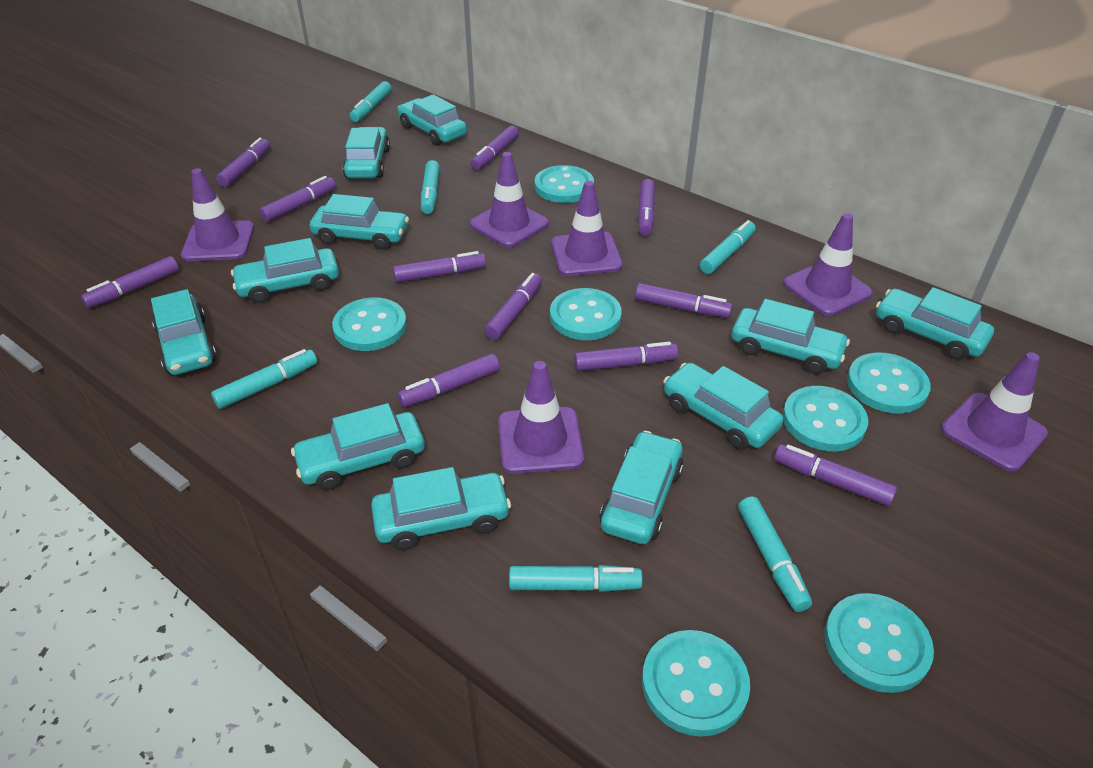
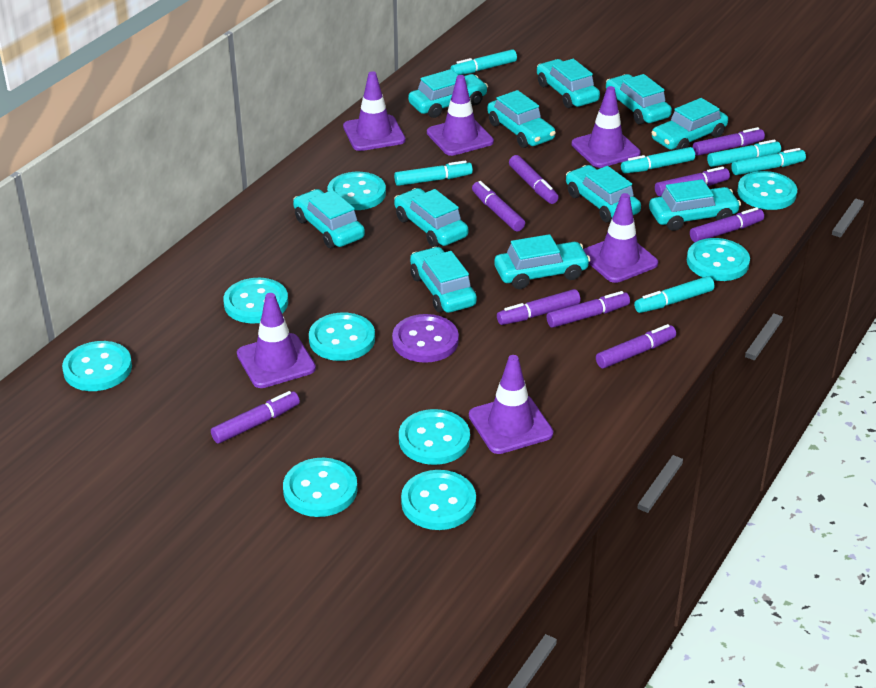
purple button: none = 0 -> [392,314,459,363] = 1
purple marker: [81,256,179,308] [216,138,270,187] [259,176,336,222] [393,251,486,283] [398,354,500,407] [471,126,519,170] [484,273,542,340] [574,342,678,371] [635,283,733,318] [638,179,655,235] [774,444,897,506] = 11 -> [211,391,300,444] [472,181,525,231] [497,289,580,325] [509,155,559,204] [547,291,630,328] [596,324,676,368] [655,166,730,196] [690,207,764,242] [693,127,765,156] = 9
turquoise button: [332,298,407,351] [535,165,594,203] [550,288,622,340] [642,630,750,737] [783,386,868,451] [824,593,934,693] [847,352,931,414] = 7 -> [62,341,132,391] [223,278,288,324] [283,458,357,517] [309,313,375,361] [327,172,386,210] [399,409,470,465] [401,470,476,530] [687,238,750,281] [737,171,797,210] = 9

